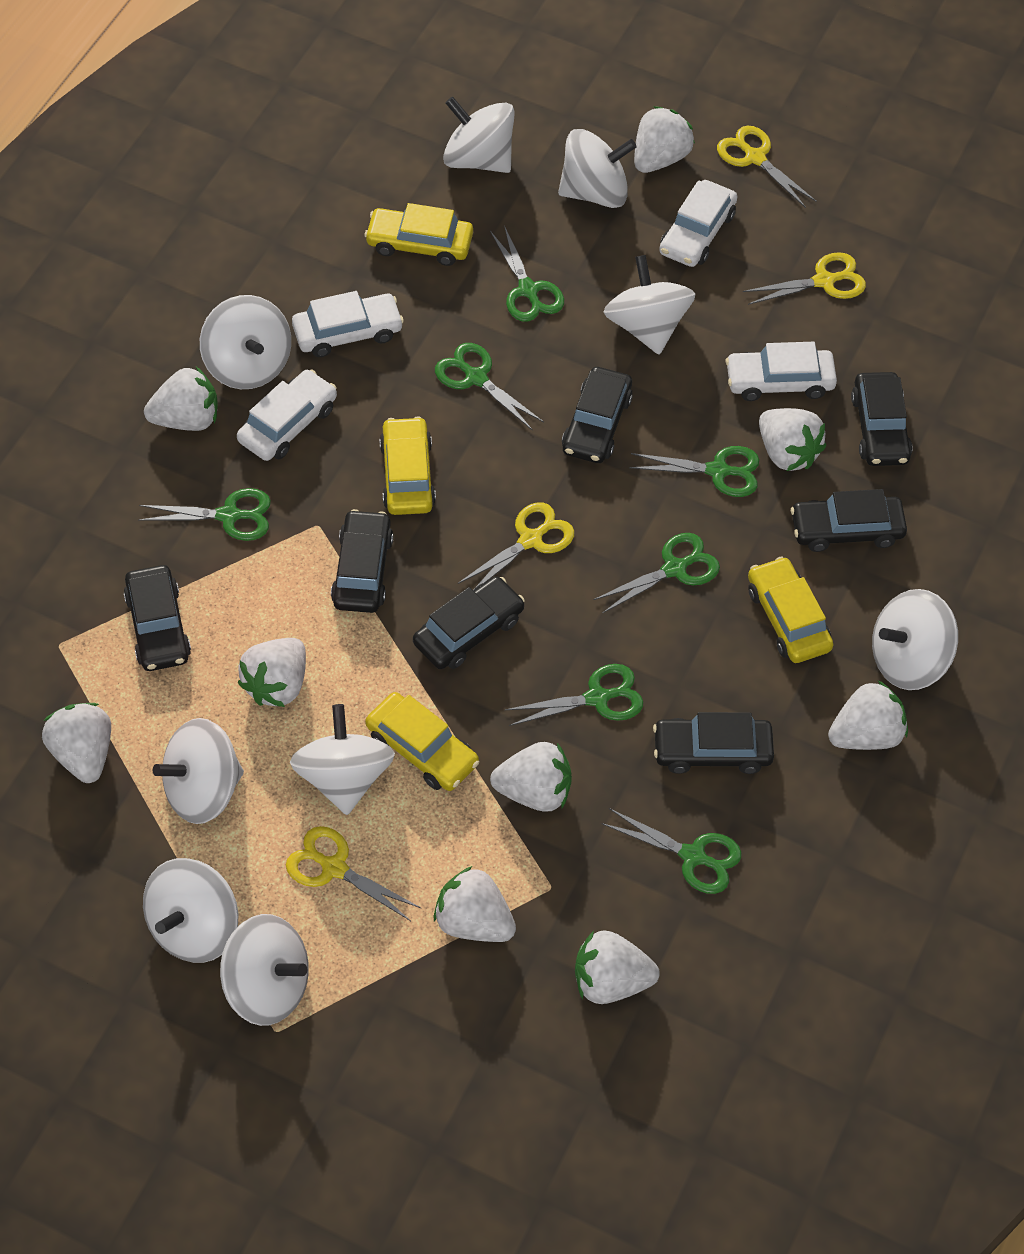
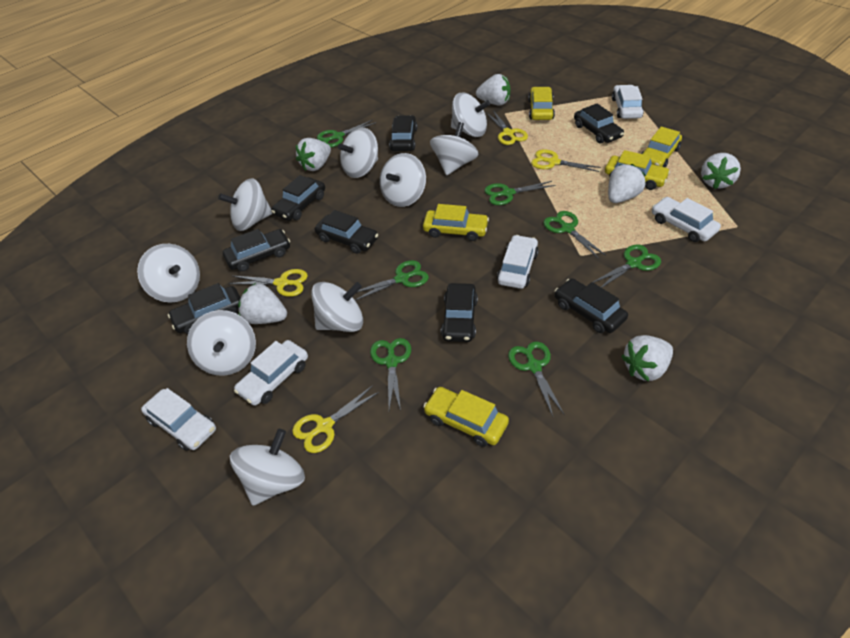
black car: [124,565,191,671] [331,509,393,613] [413,576,525,669] [562,367,633,463] [653,712,774,774] [791,489,907,552] [851,372,912,466] = 7 -> [168,283,241,334] [223,229,290,272] [271,175,325,221] [315,210,378,254] [389,115,418,151] [441,283,478,342] [555,278,628,333] [574,103,624,144] = 8
white car: [237,370,337,461] [292,291,404,357] [659,180,738,267] [725,342,837,401] = 4 -> [141,388,216,451] [234,340,308,406] [497,235,539,289] [612,85,644,119] [652,197,721,242] = 5
white strawberry: [42,703,111,783] [144,367,217,431] [237,638,306,707] [433,866,516,942] [490,742,572,811] [575,930,660,1004] [634,106,695,173] [759,408,827,471] [828,680,908,750] = 9 -> [238,283,287,324] [296,138,331,171] [476,74,510,106] [608,164,646,203] [621,335,673,381] [701,153,741,189] = 6
yellow car: [364,203,473,266] [365,692,479,791] [379,416,436,515] [748,556,833,663] = 4 -> [423,204,489,241] [423,387,509,447] [528,87,555,120] [605,150,670,190] [641,126,682,167] = 5

